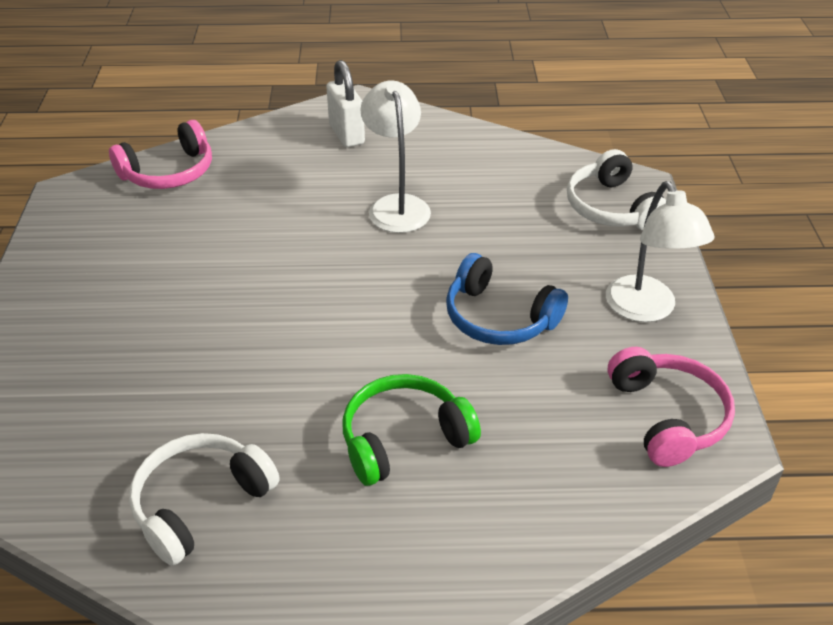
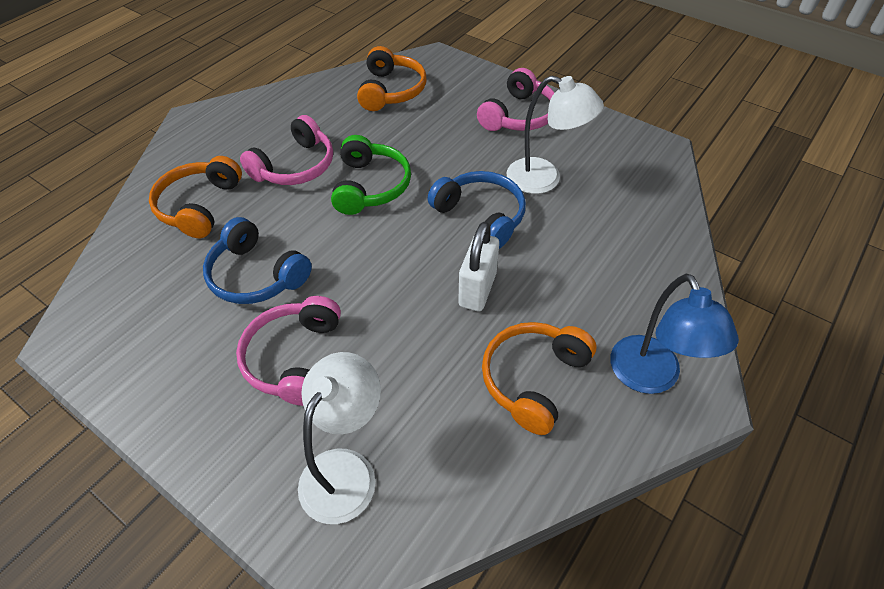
blue headphones: [446,253,568,345] = 1 -> [203,217,312,304] [427,171,526,249] = 2
blue lamp: none = 0 -> [610,274,739,394] = 1
orange headphones: none = 0 -> [149,156,242,238] [357,46,427,111] [482,322,597,435] = 3
pink headphones: [109,120,212,189] [608,347,735,467] = 2 -> [236,296,341,406] [240,115,333,185] [477,68,554,131] = 3
white headphones: [129,433,280,566] [567,149,666,231] = 2 -> none = 0

